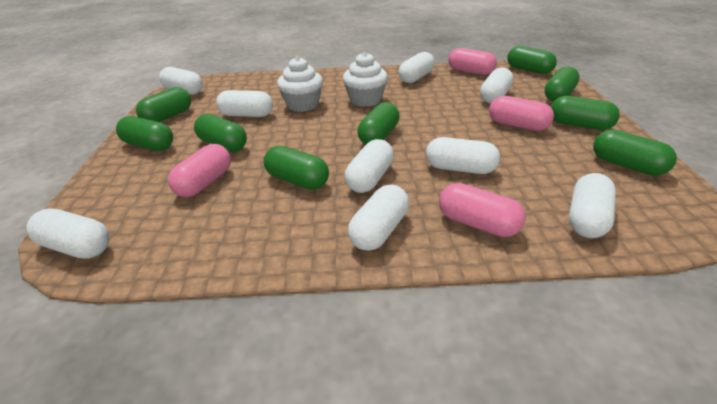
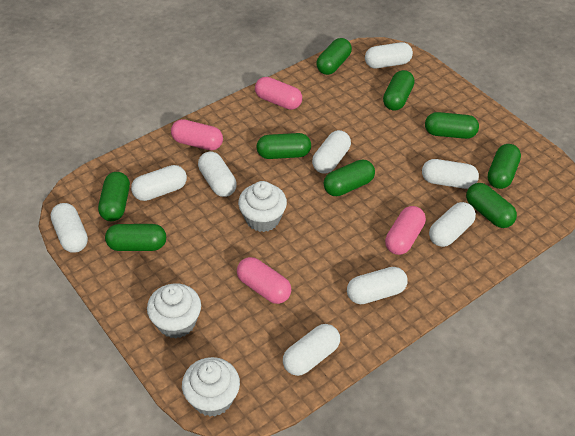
white cupcake: [277,57,323,112] [343,52,388,107] = 2 -> [147,283,201,339] [182,357,240,417] [238,181,287,232] = 3

